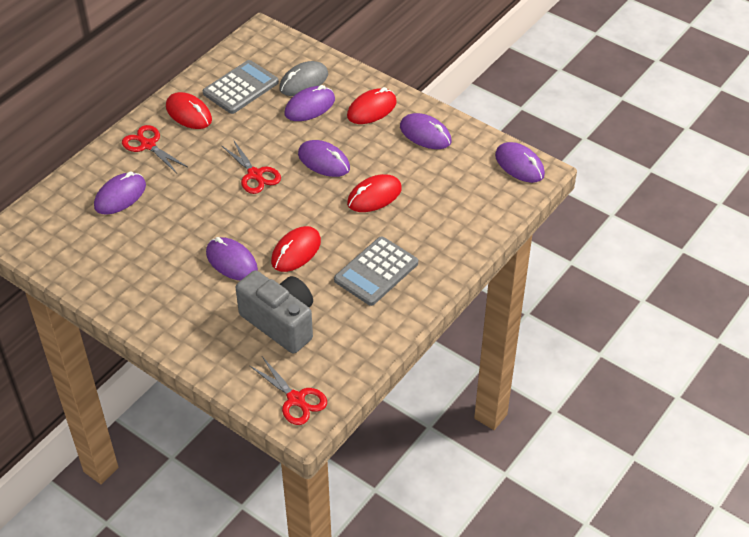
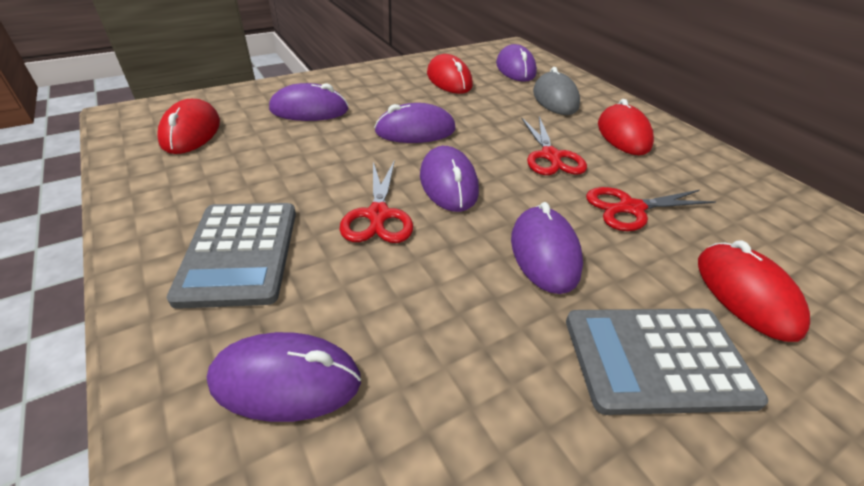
grey camera: [236,270,313,354] = 1 -> none = 0

